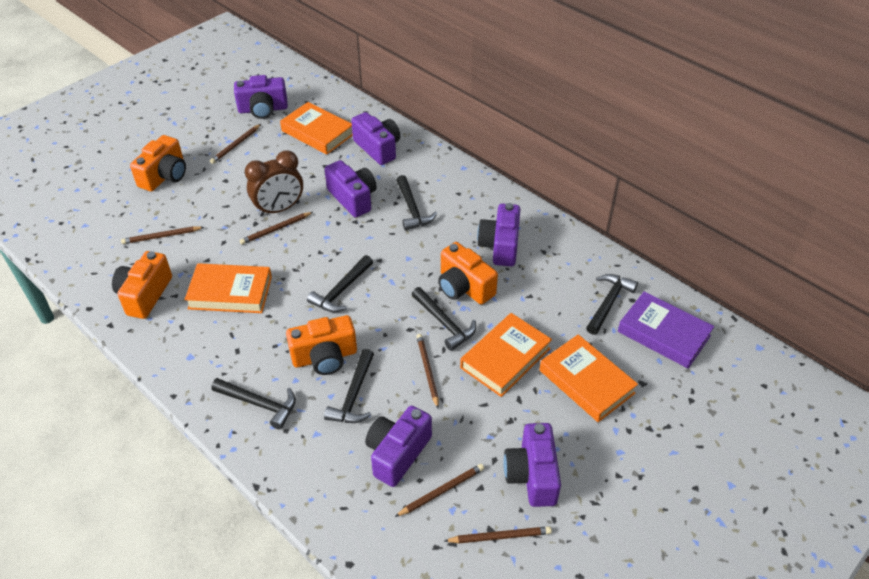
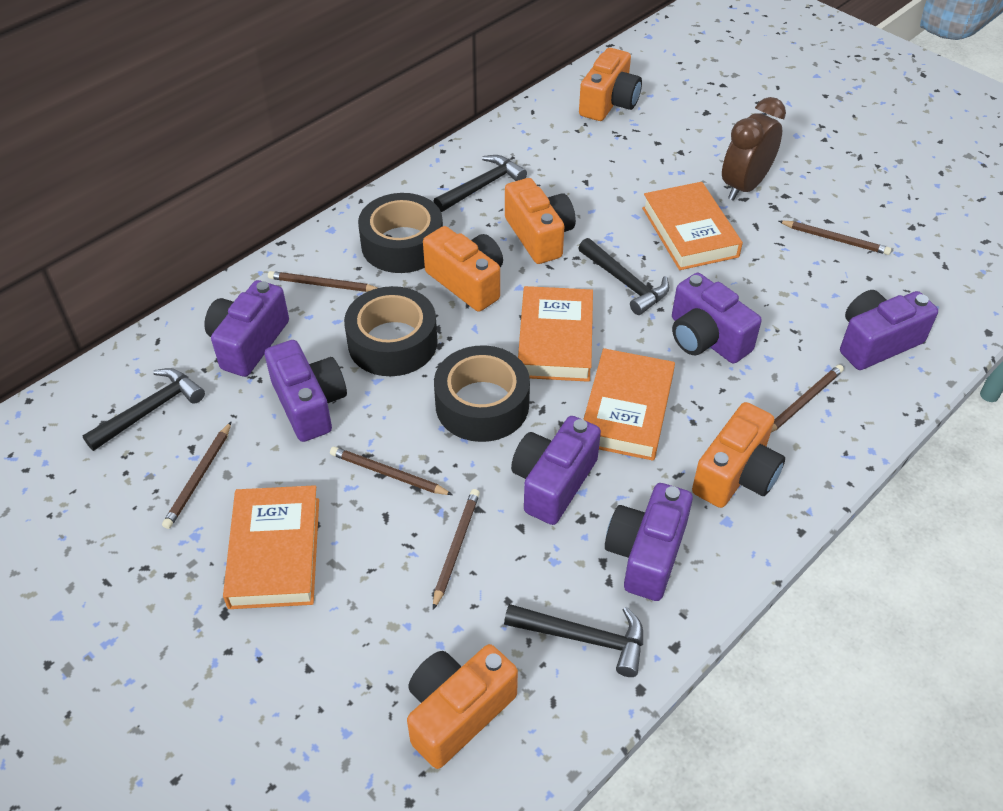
black hammer: [211,378,296,430] [307,255,373,312] [324,349,374,423] [396,175,437,230] [412,287,476,351] [586,274,638,335] = 6 -> [82,368,205,451] [434,155,527,212] [504,604,643,677] [578,238,669,315] = 4
black tape: none = 0 -> [344,286,438,376] [358,193,443,273] [434,345,530,442] = 3
orange camera: [112,251,172,319] [130,135,186,191] [286,315,357,375] [438,242,498,304] = 4 -> [407,644,518,769] [423,226,503,311] [505,178,576,264] [579,48,642,121] [692,402,785,508] = 5
purple book: [618,291,714,369] = 1 -> none = 0

